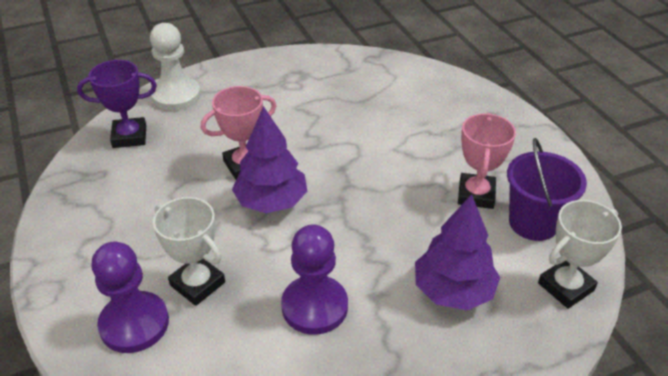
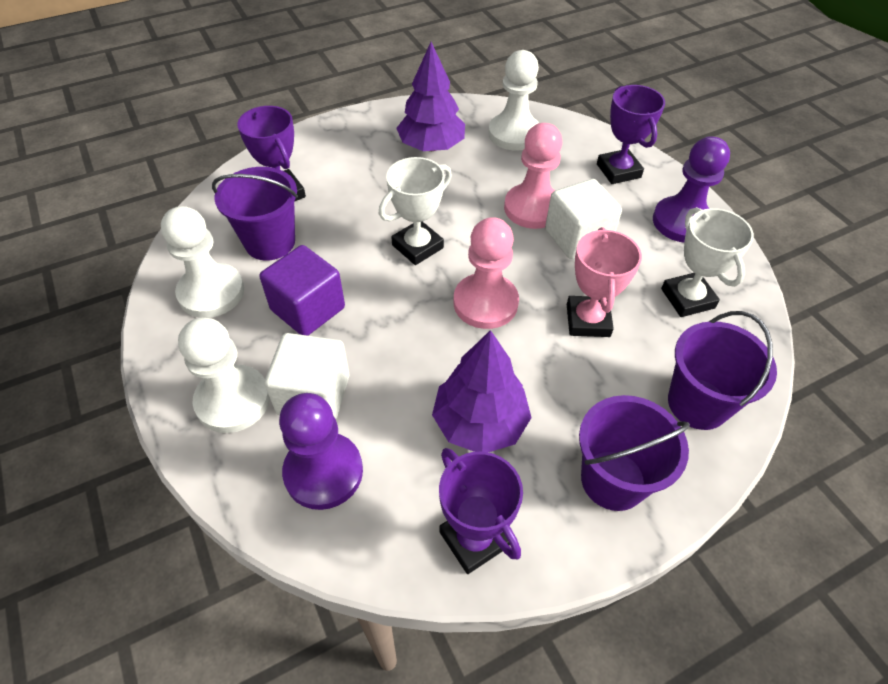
pink pawn: none = 0 -> [454,217,519,329] [504,123,562,229] = 2
pink trophy: [201,86,276,180] [458,113,516,209] = 2 -> [567,227,642,337] = 1
purple bucket: [507,138,587,241] = 1 -> [212,167,298,261] [579,395,690,511] [668,311,777,430] = 3
purple cube: none = 0 -> [259,245,345,336] = 1
purple trophy: [77,60,157,148] = 1 -> [237,106,306,202] [439,448,523,574] [597,85,665,184] = 3
white cube: none = 0 -> [265,333,349,419] [545,179,622,259] = 2
white pawn: [150,23,201,111] = 1 -> [161,206,244,318] [178,318,270,433] [488,50,539,150] = 3

